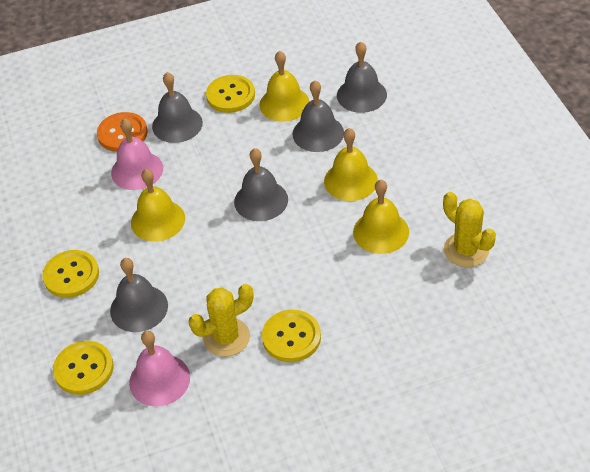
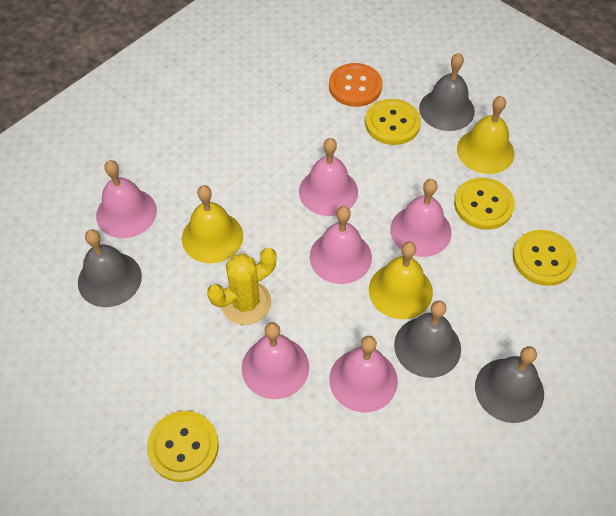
grey bell: [110,258,168,332] [152,72,203,143] [234,148,288,221] [292,80,344,152] [337,42,387,113] = 5 -> [78,229,142,307] [394,300,461,378] [419,53,475,131] [475,346,544,423] = 4
pink bell: [111,118,163,190] [129,331,190,406] = 2 -> [96,160,157,238] [242,322,309,399] [299,138,358,216] [310,206,372,284] [329,336,398,412] [390,179,452,257] = 6
yellow bell: [131,169,185,242] [259,51,310,122] [324,128,378,201] [353,180,409,254] = 4 -> [182,185,243,263] [369,242,433,319] [457,96,514,174] = 3
yellow cactus: [189,284,253,357] [443,192,496,267] = 2 -> [207,248,276,325] = 1

